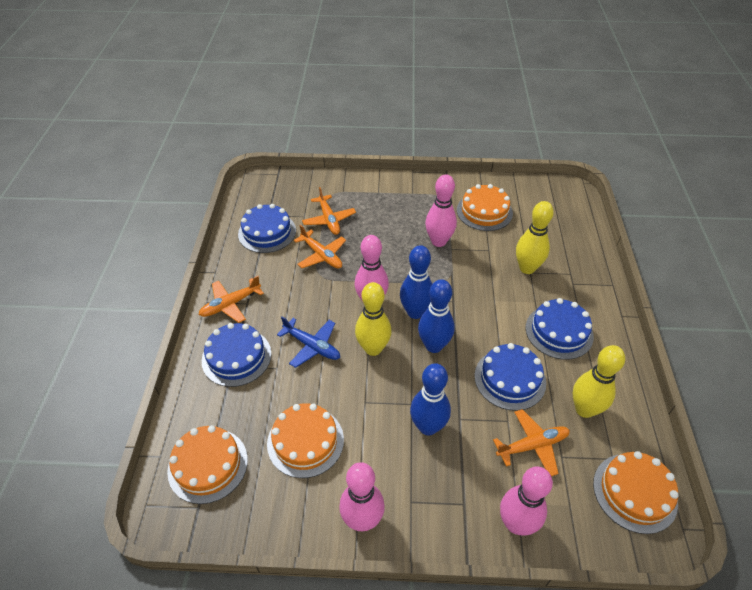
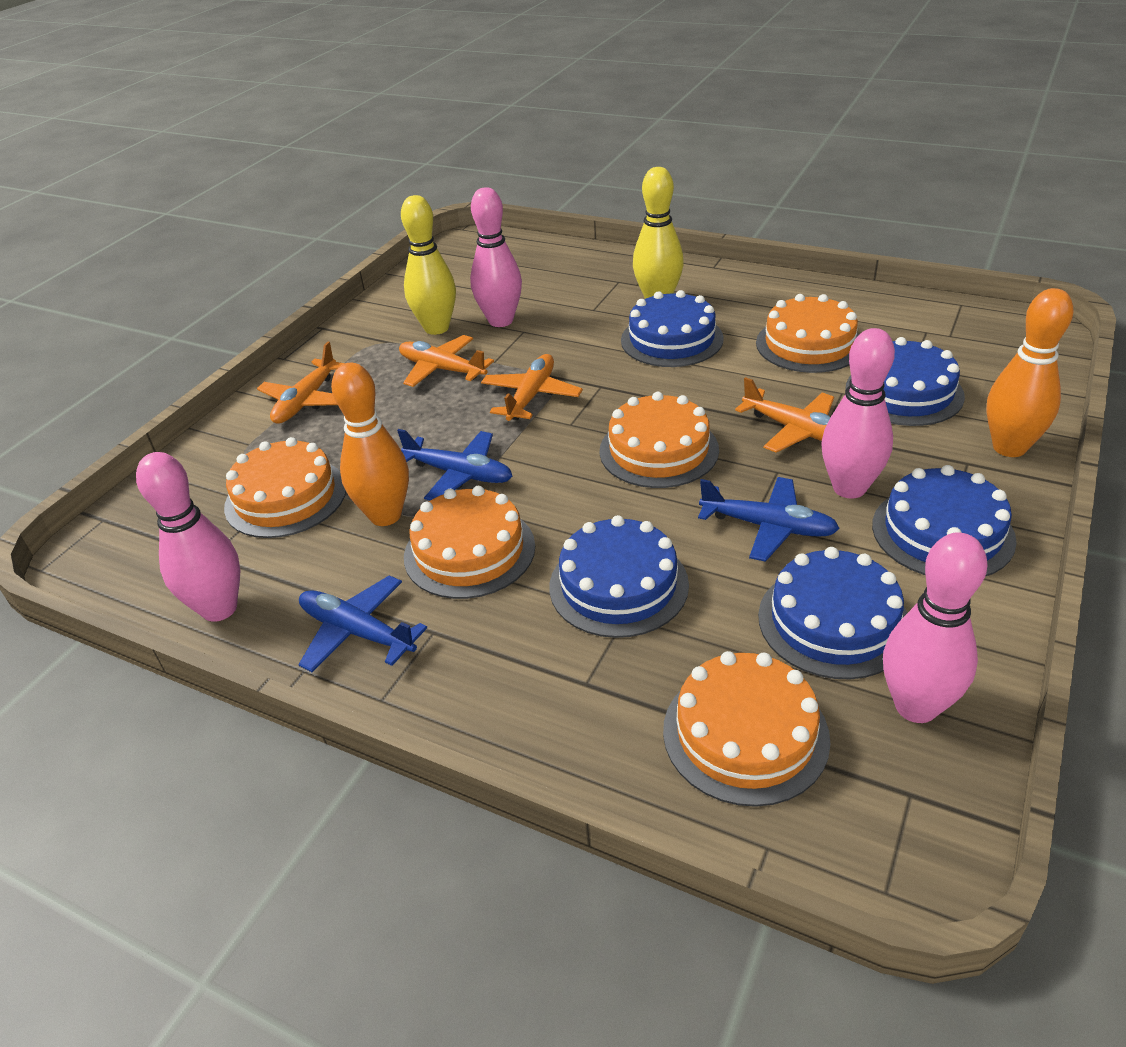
blue bowling pin: [400,245,432,319] [410,363,451,435] [418,279,455,353] = 3 -> none = 0
blue cake: [202,323,272,387] [238,204,296,253] [474,343,546,411] [525,298,594,360] = 4 -> [550,515,689,638] [621,290,724,367] [758,547,907,679] [845,337,965,426] [872,465,1017,577] = 5
blue plane: [277,316,340,368] = 1 -> [298,575,427,672] [397,429,512,501] [698,477,840,562] = 3
orange bowling pin: none = 0 -> [331,363,409,526] [986,288,1074,457] = 2
orange cake: [167,425,248,504] [267,403,344,478] [457,184,513,231] [593,451,679,534] = 4 -> [224,437,346,538] [404,486,535,599] [600,392,719,488] [663,651,830,807] [756,294,859,373] = 5
yellow bowling pin: [355,282,391,356] [516,201,554,274] [573,345,625,418] = 3 -> [401,195,456,335] [633,167,684,299] = 2

